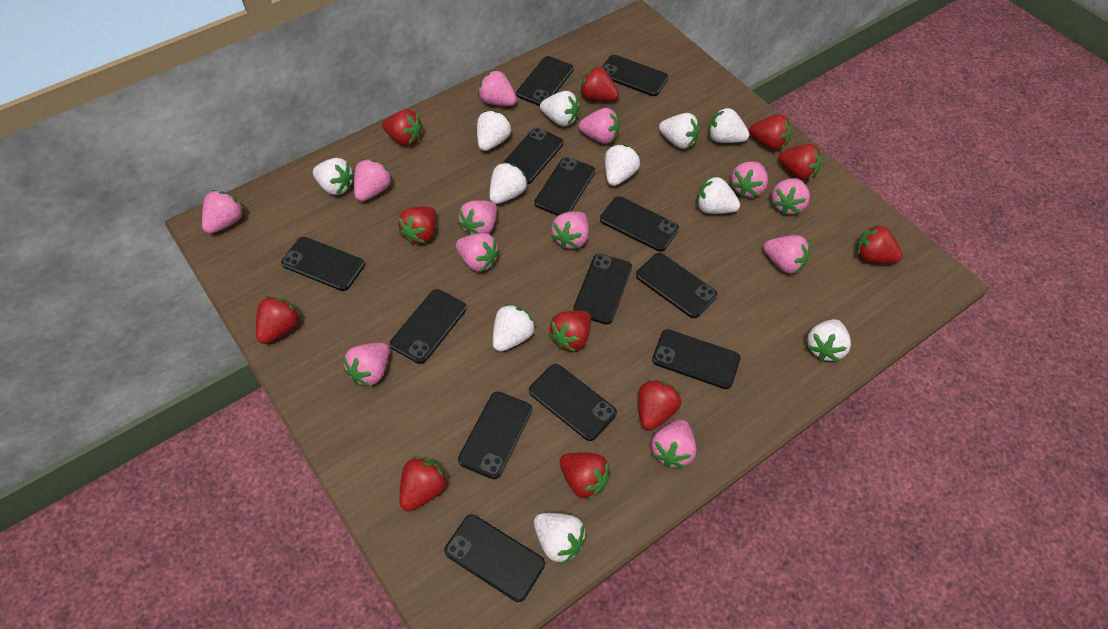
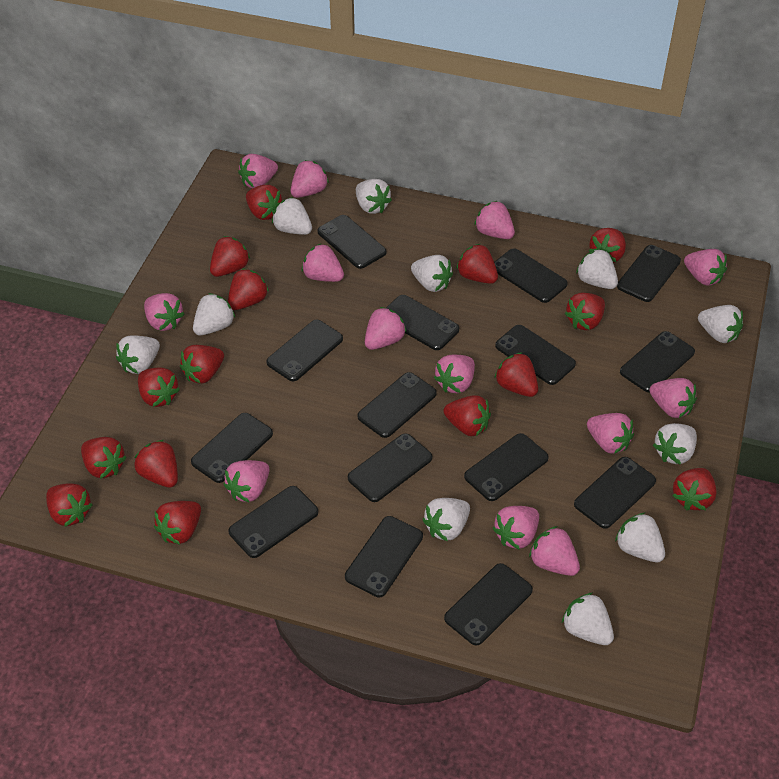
black phone: [281,237,365,291] [390,289,467,364] [444,514,545,602] [458,391,532,479] [504,128,563,185] [516,56,574,106] [529,364,617,441] [534,157,595,216] [573,254,632,325] [600,196,679,252] [601,55,668,96] [636,253,717,318] [652,329,741,389] = 13 -> [191,413,273,483] [228,486,318,558] [266,320,343,381] [317,215,386,269] [345,516,423,597] [348,433,432,502] [357,372,437,438] [386,295,459,350] [444,563,533,645] [464,433,549,501] [494,248,568,303] [495,325,576,385] [574,457,656,529] [617,245,681,302] [620,331,695,392] = 15
pink strawberry: [202,190,244,234] [344,343,389,387] [354,159,392,202] [456,233,500,272] [458,200,497,236] [478,70,517,106] [551,211,589,249] [578,108,619,144] [651,419,696,468] [730,162,768,198] [763,235,810,274] [771,178,810,215] = 12 -> [144,293,184,331] [224,460,269,502] [238,154,278,188] [290,160,329,198] [302,243,344,282] [365,307,406,350] [434,355,475,393] [474,201,515,239] [493,506,539,550] [529,526,580,576] [587,413,634,454] [650,378,697,418] [684,249,727,286] = 13
red strawberry: [256,296,301,344] [382,109,423,146] [398,206,436,244] [399,456,448,512] [548,310,591,352] [560,452,611,500] [580,66,619,102] [638,379,681,431] [749,115,791,151] [779,144,822,180] [856,224,903,264] = 11 -> [46,483,93,527] [81,437,127,479] [135,440,178,488] [138,367,180,407] [154,501,201,544] [180,345,224,384] [210,236,250,277] [228,268,269,310] [246,185,282,220] [443,395,491,436] [456,244,498,284] [494,352,538,397] [565,293,605,330] [589,228,626,263] [672,468,717,511] = 15

